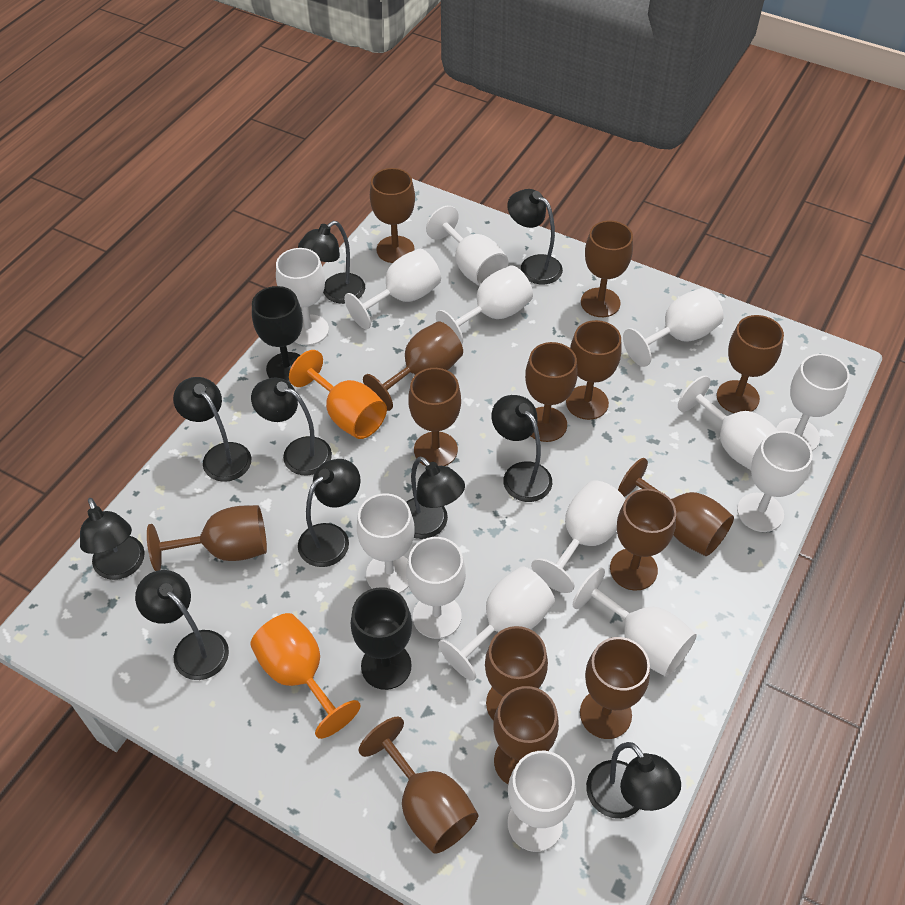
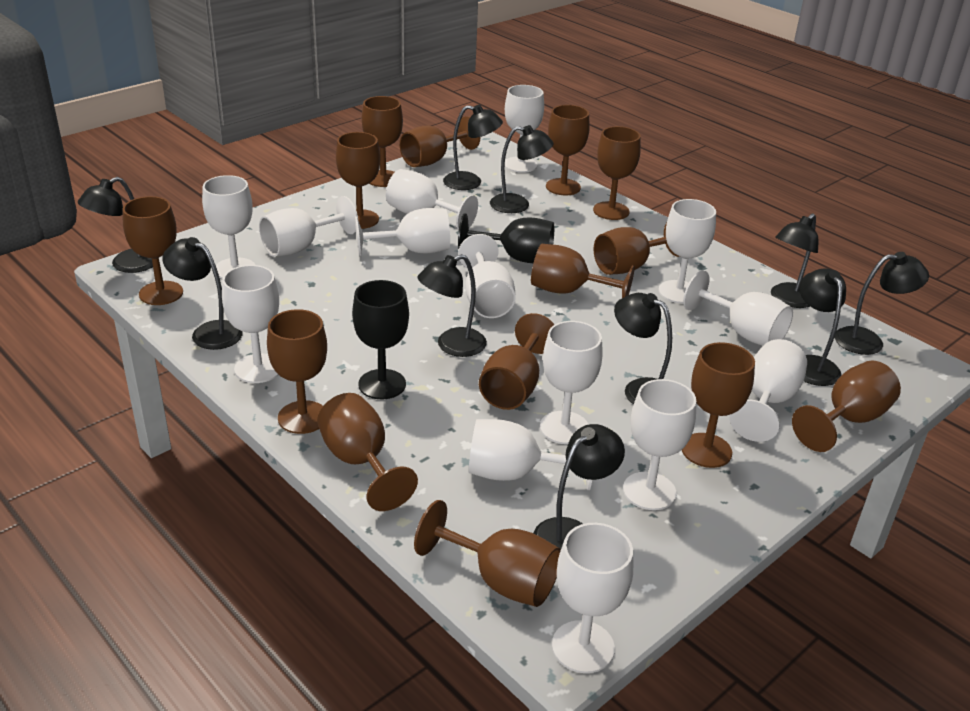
orange goblet: [250,613,361,739] [289,350,387,439] = 2 -> none = 0

